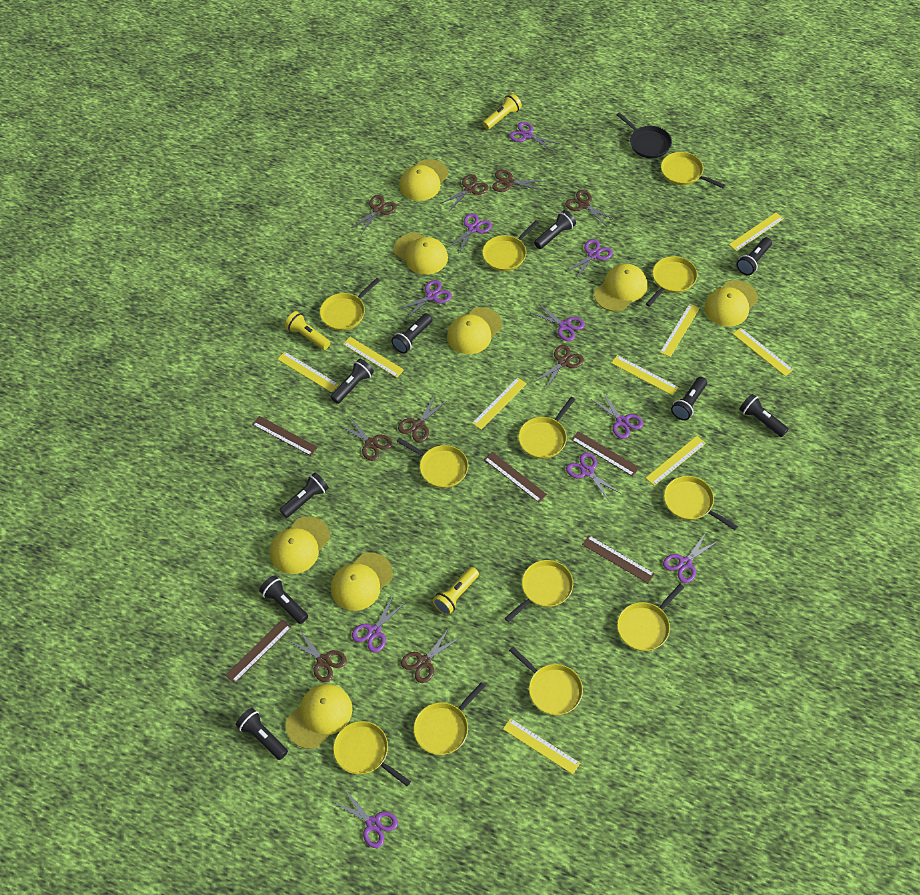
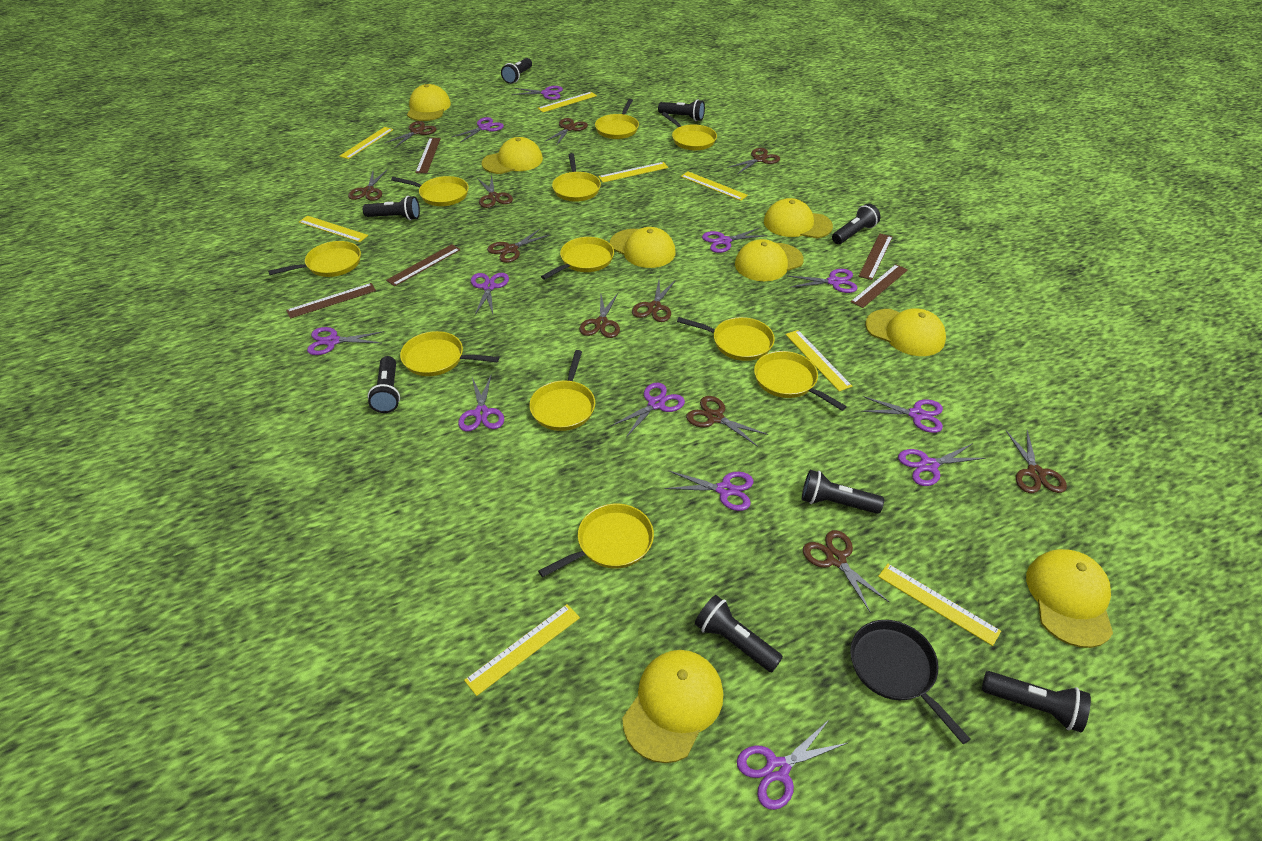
black flashlight: [236,708,288,760] [259,575,308,624] [280,472,329,518] [331,359,374,404] [391,313,432,353] [534,210,576,249] [671,377,707,420] [737,237,772,275] [739,394,789,437] = 9 -> [363,196,420,221] [368,356,400,413] [501,58,532,84] [658,99,705,121] [695,595,783,672] [802,470,884,514] [832,204,881,244] [982,671,1091,733] = 8
brown scissors: [287,628,347,682] [339,417,392,461] [351,195,397,234] [398,394,448,442] [401,627,460,683] [440,174,489,211] [492,170,542,192] [534,345,584,390] [565,190,615,225] = 9 -> [348,170,387,201] [385,121,436,148] [477,175,513,208] [487,229,551,263] [544,118,588,145] [579,293,620,338] [632,280,676,322] [686,396,769,447] [727,148,780,174] [803,530,889,612] [1005,430,1067,493] = 11
purple scissors: [333,789,398,848] [352,596,405,653] [399,280,452,319] [447,213,492,254] [509,122,560,151] [531,303,585,341] [566,239,613,278] [566,452,621,502] [591,393,643,439] [663,533,718,583] = 10 -> [307,327,384,355] [452,117,504,143] [458,374,504,432] [471,273,509,315] [512,86,563,100] [611,383,685,437] [665,471,754,511] [702,228,768,253] [737,719,847,810] [788,269,858,293] [861,396,943,433] [898,443,986,486] = 12
yellow flashlight: [285,311,330,350] [433,567,479,615] [482,93,522,130] = 3 -> none = 0
yellow pan: [320,278,380,331] [333,721,411,786] [396,438,468,488] [414,682,485,755] [482,220,539,271] [504,560,573,622] [509,647,583,715] [519,397,576,459] [617,584,684,651] [646,256,698,307] [661,152,725,188] [664,476,738,530] = 12 -> [268,241,361,277] [391,176,469,206] [400,331,499,376] [529,350,595,431] [538,504,654,577] [541,237,614,280] [552,153,601,202] [595,99,639,139] [662,112,717,151] [677,317,775,361] [754,351,847,411] = 11
yellow ruler: [277,352,339,393] [343,337,404,378] [472,377,527,430] [503,718,580,774] [611,355,678,395] [646,436,706,486] [660,304,700,357] [729,213,784,251] [733,328,793,376] = 9 -> [299,216,368,242] [339,127,393,159] [464,604,580,696] [538,92,597,112] [598,162,668,182] [681,171,748,201] [786,330,852,391] [878,564,1001,646] = 8

